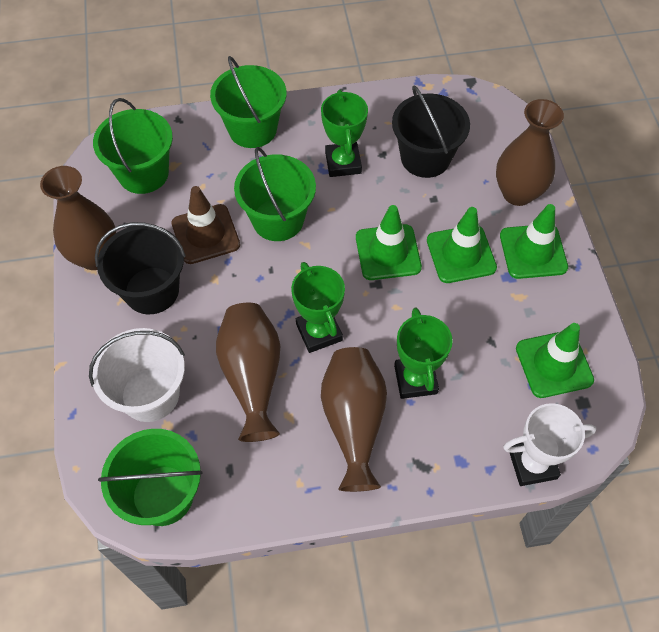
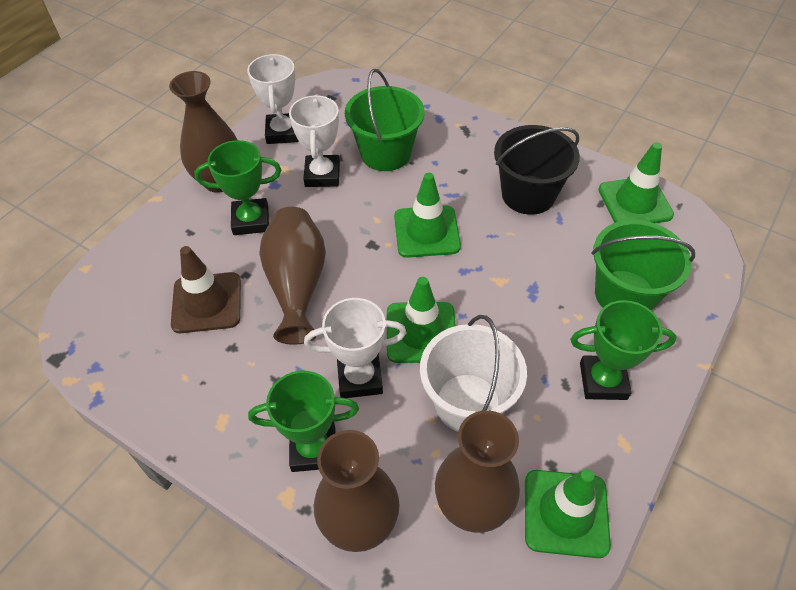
black bucket: [95,222,186,314] [392,85,470,178] = 2 -> [494,125,580,215] = 1
green bucket: [93,98,173,194] [98,429,203,526] [210,56,286,148] [234,147,316,241] = 4 -> [345,69,424,171] [591,220,695,311] = 2
white trophy: [503,403,596,486] = 1 -> [247,54,299,144] [289,94,340,187] [304,298,407,398] = 3

